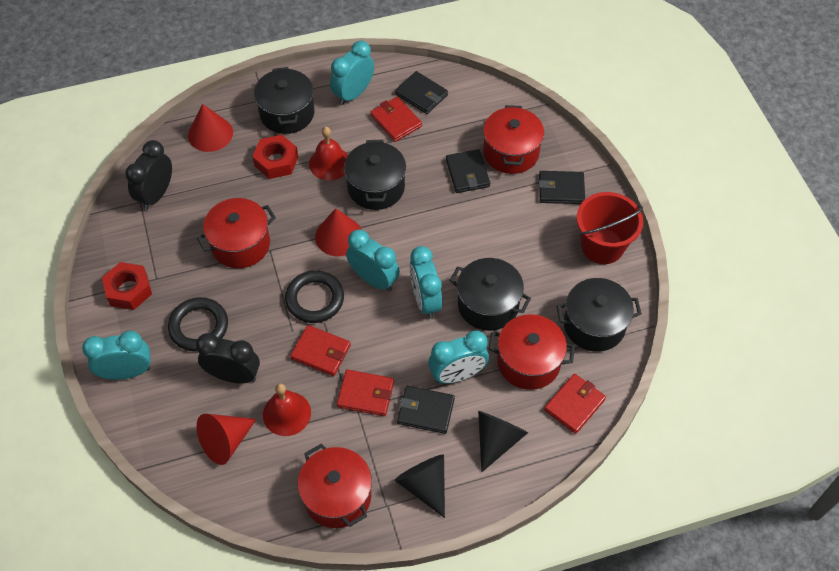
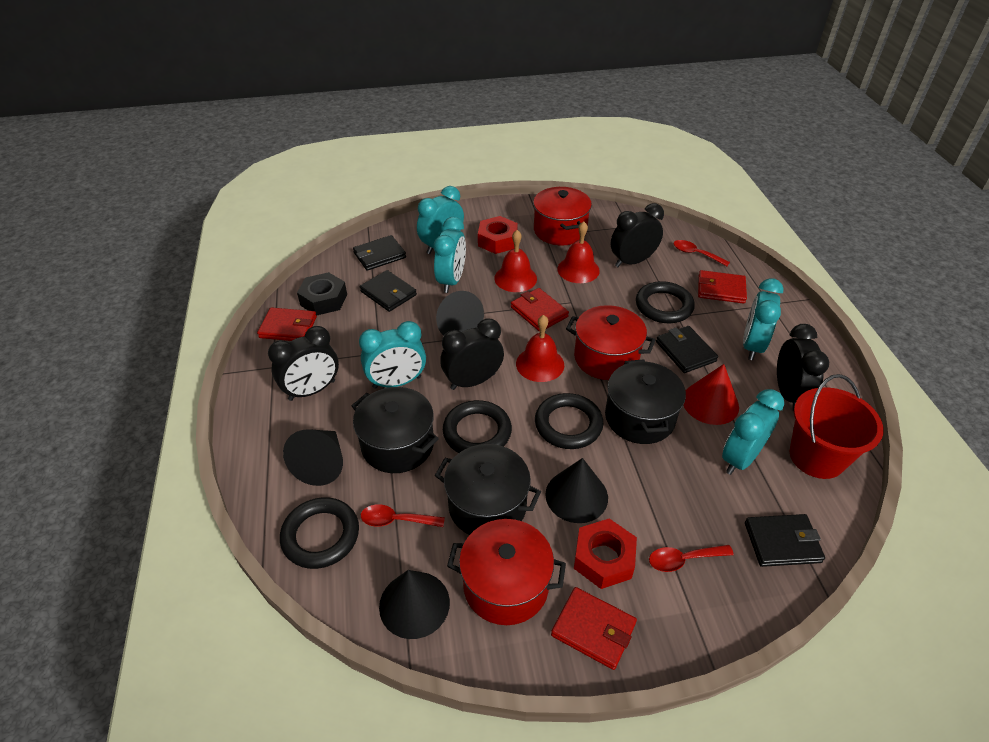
black clock: [125,140,172,210] [196,333,260,384] = 2 -> [268,326,339,401] [440,318,504,390] [611,203,664,267] [777,324,829,411] = 4
black cone: [395,454,445,518] [478,411,528,472] = 2 -> [283,429,343,486] [379,570,450,639] [436,291,484,336] [545,458,608,523] = 4
black nut: none = 0 -> [297,272,347,315] = 1
black pot: [254,67,314,134] [344,140,406,210] [449,258,531,331] [557,278,642,352] = 4 -> [352,387,439,473] [435,444,541,535] [605,360,686,444] = 3
black ring: [168,297,228,351] [285,270,344,323] = 2 -> [280,497,359,569] [443,400,512,453] [535,393,603,449] [636,281,695,323] = 4
red bell: [263,384,311,436] [309,127,348,180] = 2 -> [494,230,537,292] [516,315,564,382] [557,221,600,283] = 3
red cone: [188,104,233,152] [196,414,257,465] [315,208,362,256] = 3 -> [684,364,739,425] = 1
red pot: [197,198,276,268] [298,443,372,528] [483,105,544,174] [489,314,575,390] = 4 -> [447,519,566,625] [533,187,592,245] [566,305,655,380] = 3
red spoon: none = 0 -> [361,504,445,527] [649,545,734,572] [673,240,730,266] = 3

